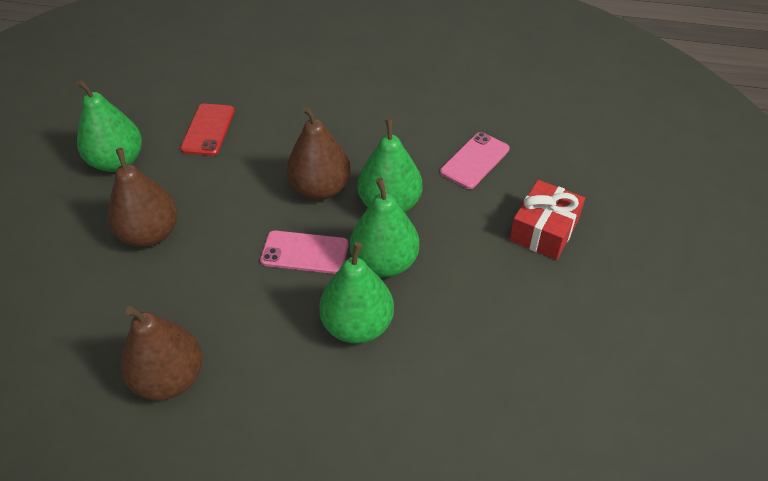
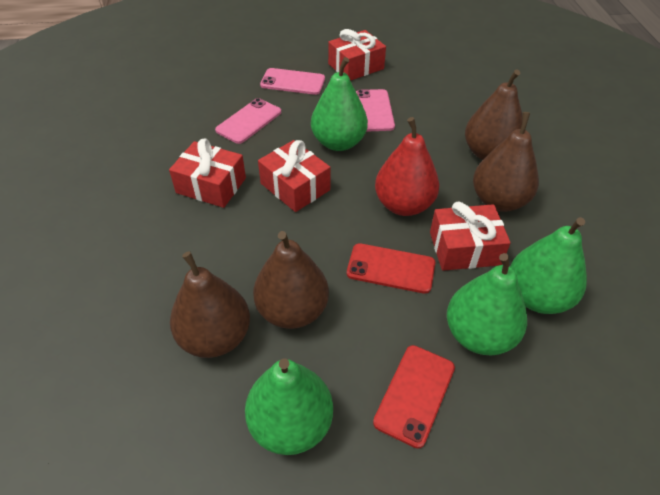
brown pear: [108,148,178,247] [121,306,203,400] [287,106,351,200] = 3 -> [170,251,250,358] [253,231,329,329] [465,70,522,160] [473,112,539,212] = 4
pink phone: [260,230,348,274] [440,132,510,189] = 2 -> [215,98,281,144] [260,68,325,95] [356,89,395,132] = 3
red gift: [510,180,585,260] = 1 -> [169,139,246,208] [258,140,331,212] [328,29,386,81] [430,201,511,271] = 4
red pear: none = 0 -> [375,117,439,216] = 1
red phone: [180,104,235,156] = 1 -> [347,243,435,294] [373,345,455,449] = 2

